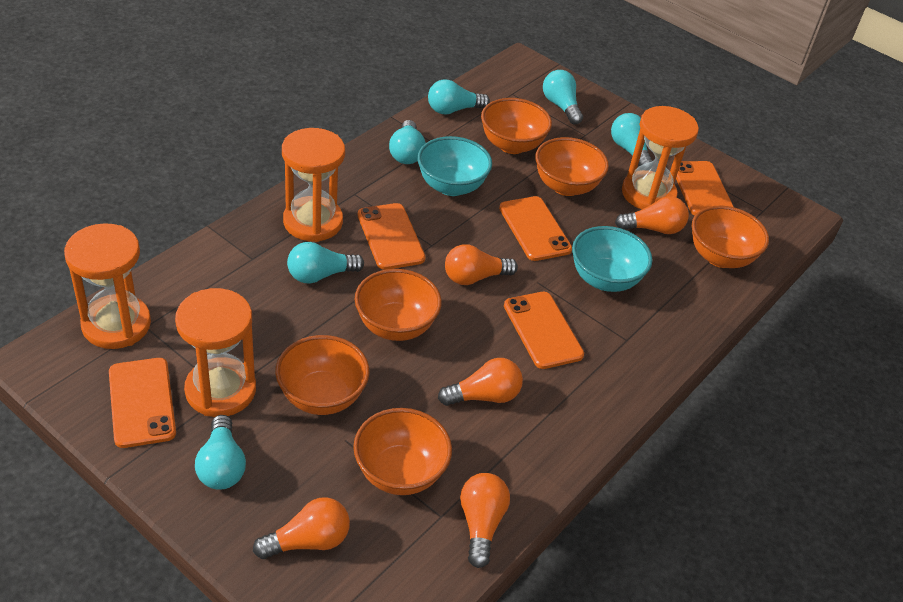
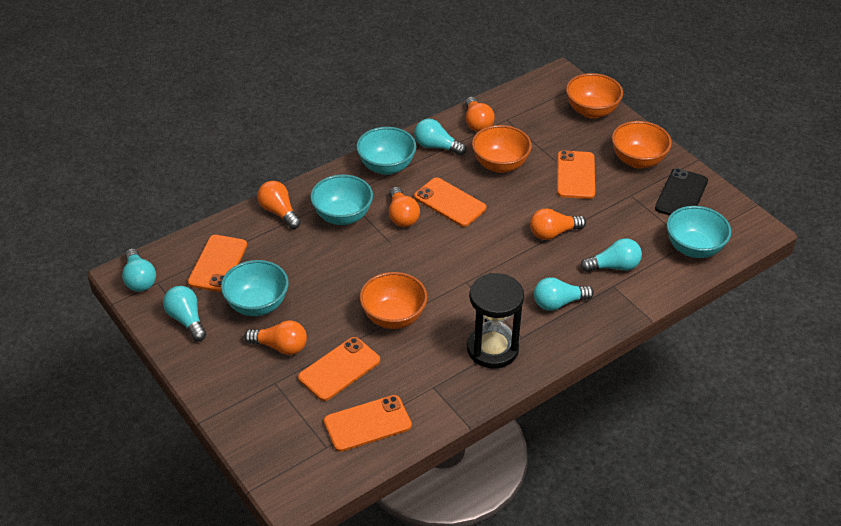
black hourglass: none = 0 -> [467,273,524,369] = 1
black phone: none = 0 -> [655,168,708,216] = 1
orange bowl: [275,335,370,415] [353,408,452,495] [355,269,442,341] [481,98,552,154] [535,137,609,196] [692,206,769,268] = 6 -> [360,272,428,329] [472,125,532,173] [566,73,623,119] [612,121,672,169] = 4
orange hourglass: [64,223,151,349] [175,288,256,417] [282,128,345,242] [622,106,699,210] = 4 -> none = 0
turquoise bowl: [417,136,492,196] [572,226,652,292] = 2 -> [221,260,289,316] [310,174,373,225] [356,127,416,175] [667,206,732,258] = 4
turquoise light bulb: [195,415,246,490] [287,242,364,283] [389,120,426,164] [428,79,490,115] [543,70,583,124] [611,113,653,166] = 6 -> [122,248,156,292] [163,286,207,341] [414,119,466,156] [534,277,594,311] [580,238,642,272] = 5

